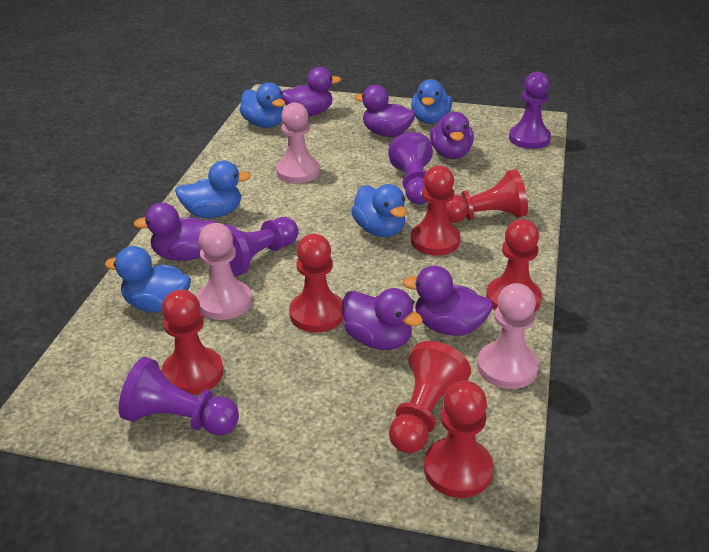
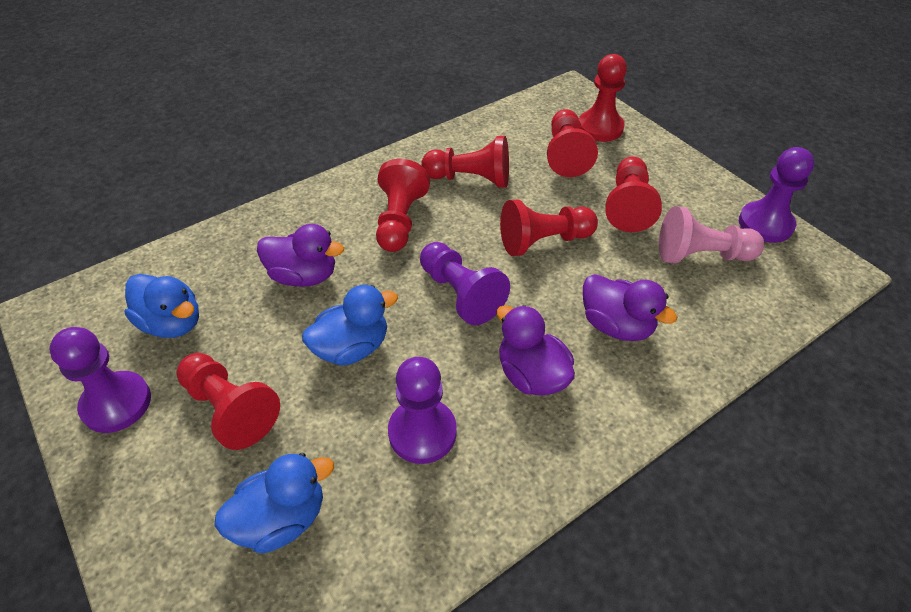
blue duck: [105,246,191,313] [175,161,251,218] [240,82,285,128] [351,184,407,237] [411,79,452,124] = 5 -> [124,274,199,338] [214,453,334,554] [302,285,398,366] = 3
pink pawn: [197,223,252,320] [276,102,320,183] [477,283,539,389] = 3 -> [659,206,764,264] = 1
purple duck: [133,202,216,261] [282,67,341,116] [342,288,423,350] [354,85,416,137] [403,266,493,336] [430,112,474,159] = 6 -> [257,224,344,287] [497,305,575,396] [583,274,677,341] = 3

